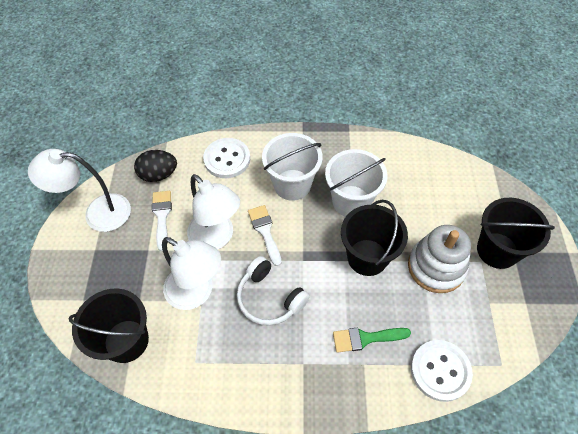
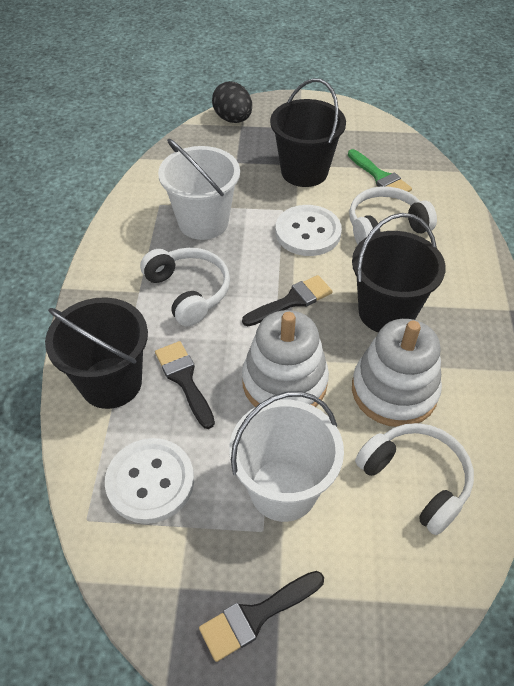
black brush: none = 0 -> [155,341,215,429] [199,571,324,662] [242,275,332,326] = 3
white brush: [152,191,172,251] [248,205,281,266] = 2 -> none = 0
white headphones: [237,256,310,326] = 1 -> [140,248,230,326] [349,186,437,244] [355,423,474,535] = 3
white lamp: [28,149,131,232] [162,237,221,310] [187,174,240,249] = 3 -> none = 0
white stacking toy: [408,225,471,293] = 1 -> [242,310,329,407] [352,319,442,427] = 2

